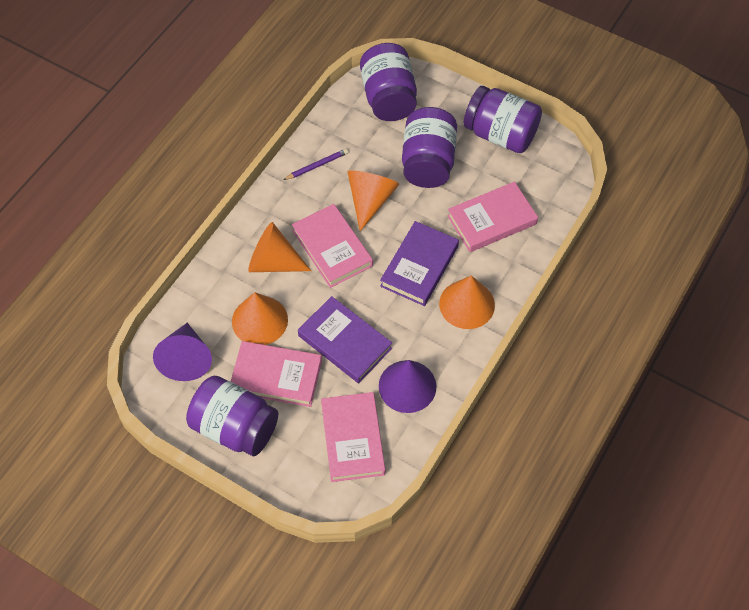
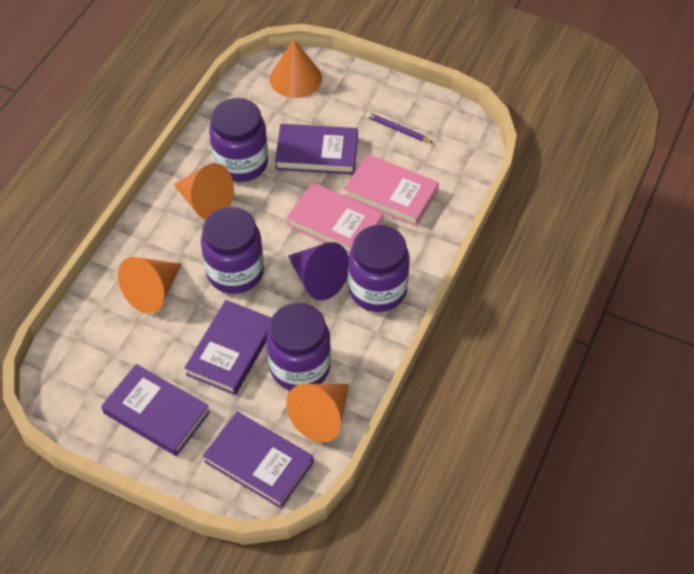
pink book: [231,341,322,407] [292,204,373,288] [321,392,385,482] [447,182,538,252] = 4 -> [287,182,383,254] [344,154,439,226] = 2
purple book: [298,296,392,383] [380,221,459,306] = 2 -> [101,364,210,456] [184,300,271,395] [203,412,314,508] [275,124,358,174] = 4
purple cone: [153,323,212,381] [379,360,436,413] = 2 -> [288,242,349,300] = 1

